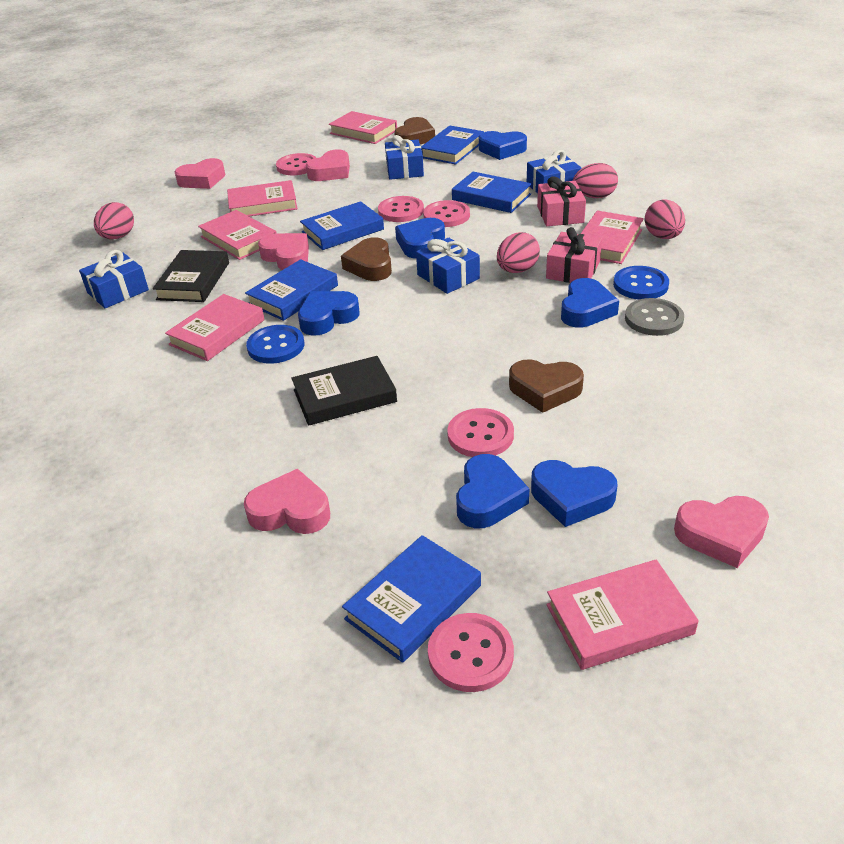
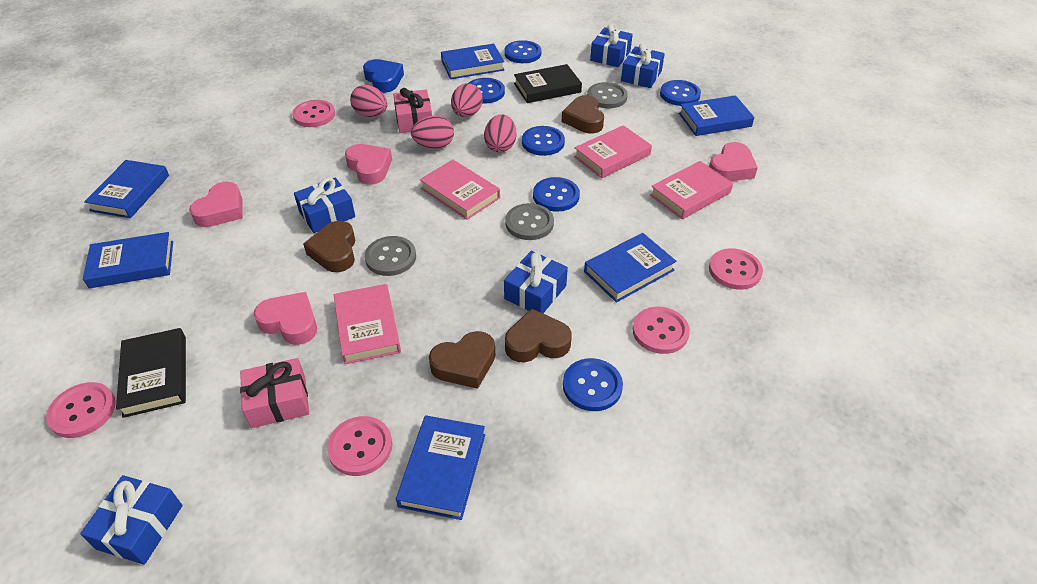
blue book: [245,259,338,321] [300,201,384,250] [342,535,481,663] [421,125,484,165] [452,172,531,213] = 5 -> [83,232,173,289] [84,160,169,218] [396,415,485,520] [441,44,504,79] [584,233,677,302] [679,95,755,136] = 6
blue button: [246,325,304,364] [613,266,669,300] = 2 -> [469,78,505,103] [504,40,542,63] [522,126,565,156] [533,177,580,212] [563,358,623,411] [660,80,701,106] = 6
blue gift: [79,250,149,308] [385,135,424,180] [416,238,480,294] [527,150,582,194] = 4 -> [80,475,183,565] [294,177,355,233] [504,251,568,313] [590,24,633,67] [621,43,665,88] = 5
blue heart: [298,291,360,336] [395,218,445,259] [456,454,529,528] [479,131,527,160] [531,460,618,527] [561,278,619,328] = 6 -> [363,59,404,93] = 1
brown heart: [341,237,392,281] [394,117,435,145] [509,359,584,413] = 3 -> [303,221,355,272] [429,331,495,389] [505,309,572,362] [562,95,604,134] = 4
grey button: [625,298,684,336] = 1 -> [365,236,416,276] [505,203,554,240] [587,82,628,108] = 3
pink book: [165,294,264,361] [198,210,276,260] [227,180,298,216] [329,111,397,144] [546,559,699,670] [581,211,644,264] = 6 -> [334,284,401,364] [420,160,500,220] [574,125,652,178] [650,161,733,219] = 4
pink heart: [175,158,225,189] [244,469,330,534] [258,233,309,270] [306,149,350,181] [674,496,769,568] = 5 -> [189,182,243,227] [254,292,317,345] [345,144,392,185] [709,142,758,181] = 4

